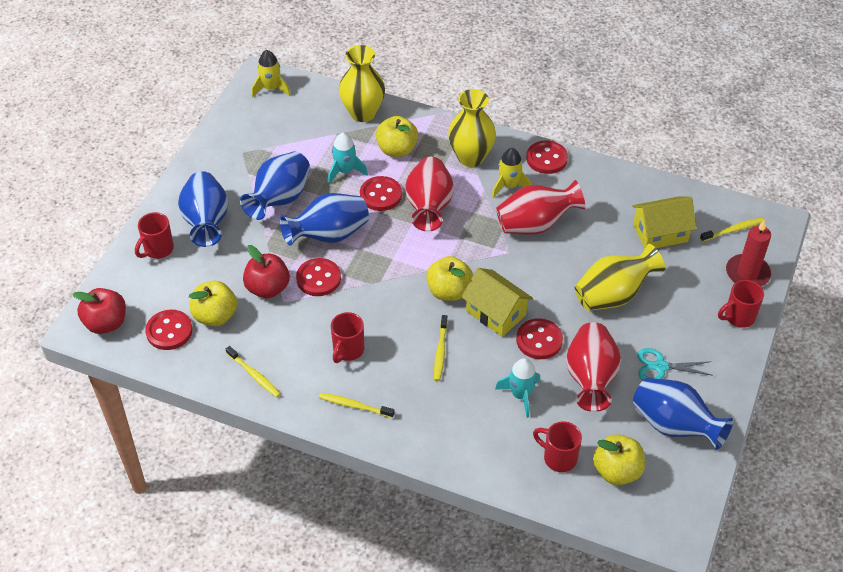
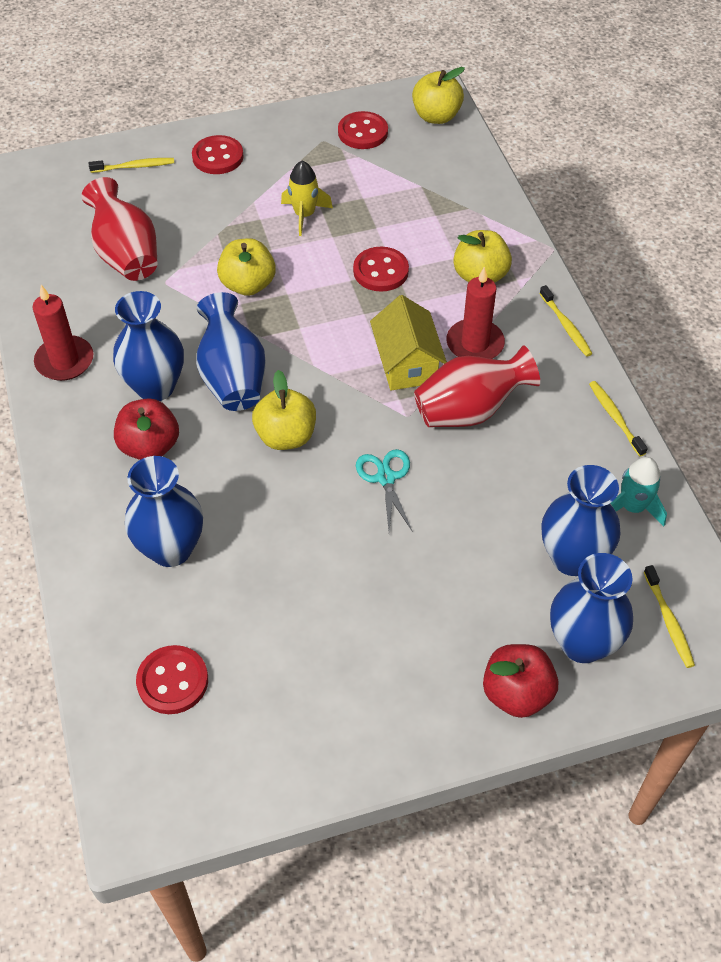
blue vase: [178,171,228,247] [240,152,310,220] [280,193,369,246] [633,378,733,450] = 4 -> [113,291,184,401] [125,456,203,567] [196,292,266,411] [541,465,620,576] [550,553,633,663] = 5
red button: [145,310,192,350] [296,258,341,296] [360,176,402,211] [516,318,563,359] [526,140,568,174] = 5 -> [136,645,208,714] [192,135,244,174] [338,111,388,149] [353,247,409,292] = 4
red candle: [726,220,771,286] = 1 -> [32,285,93,381] [446,267,505,359] = 2
red mug: [135,212,174,259] [331,312,364,363] [533,421,582,472] [718,280,764,328] = 4 -> none = 0
red vase: [405,157,454,232] [496,180,585,234] [566,322,621,412] = 3 -> [81,177,158,281] [414,345,540,427] = 2
turquoise rocket: [328,133,368,184] [495,358,540,418] = 2 -> [610,457,667,527] = 1
yellow house: [461,268,533,337] [632,196,697,249] = 2 -> [370,295,447,390] = 1
yellow rocket: [251,50,290,97] [492,148,532,198] = 2 -> [281,161,333,236] = 1
yellow vase: [339,45,385,122] [448,89,496,167] [575,244,665,311] = 3 -> none = 0

